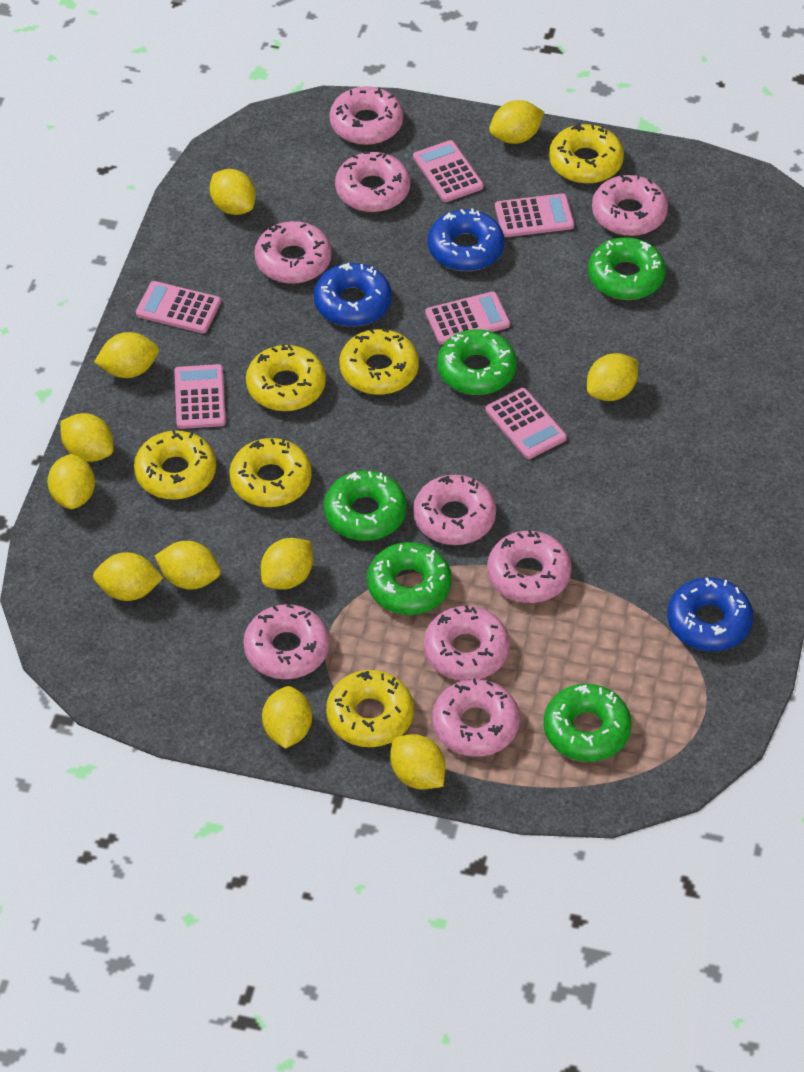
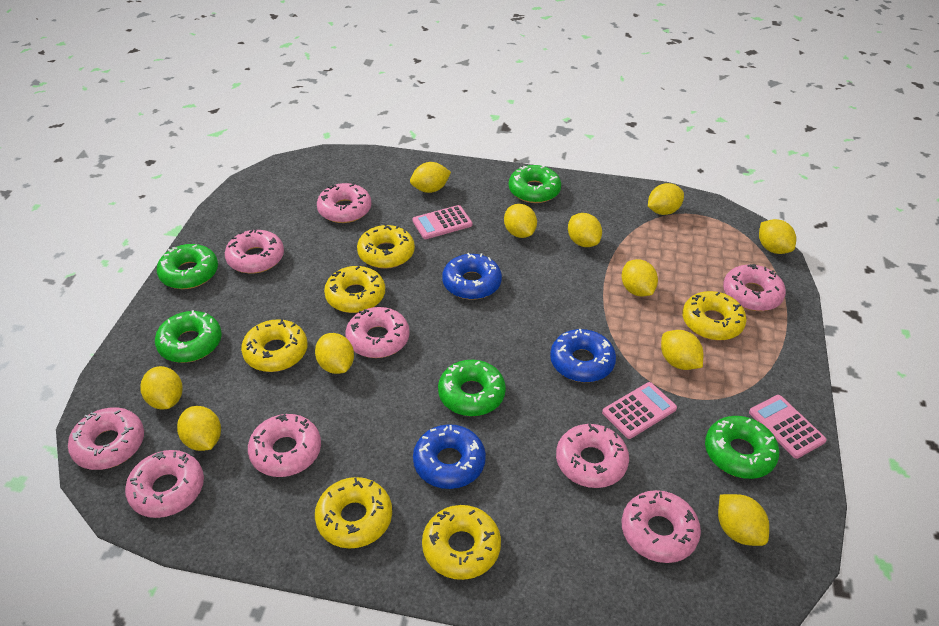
pink calculator: [136,281,221,333] [174,364,226,429] [413,140,484,202] [425,292,510,345] [485,388,567,459] [495,193,574,237] = 6 -> [412,205,473,239] [602,382,677,439] [749,395,827,459] = 3

